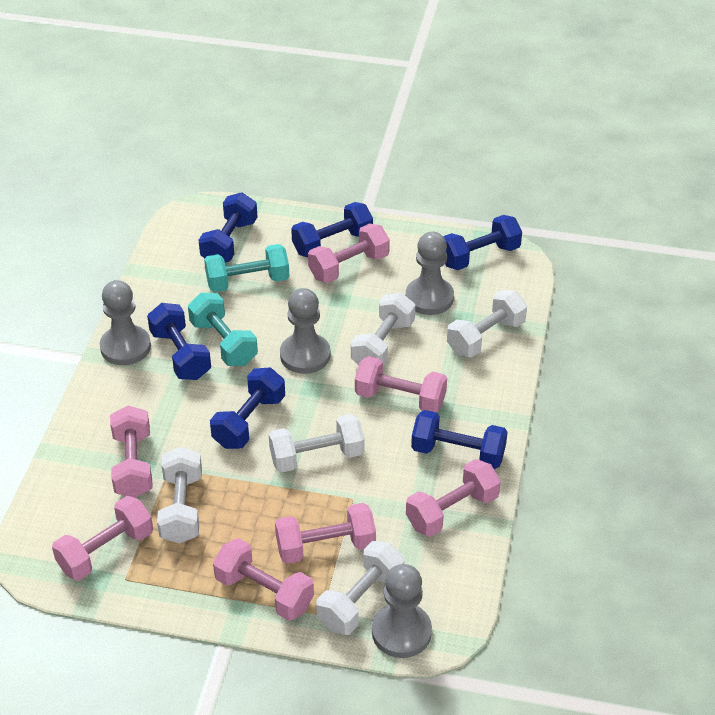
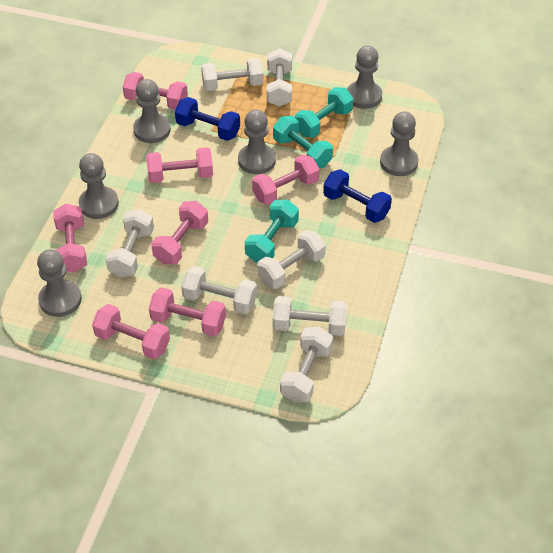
blue dumbbell: [147,303,211,380] [199,192,257,262] [210,367,285,449] [291,202,373,257] [411,410,508,469] [443,215,522,270] = 6 -> [175,97,240,141] [323,169,392,223] = 2
grey pawn: [100,280,151,365] [280,288,330,374] [372,564,432,658] [406,231,454,315] = 4 -> [37,249,82,317] [79,153,119,219] [133,79,171,143] [238,110,276,174] [347,45,382,109] [380,111,419,176] = 6
turquoise dumbbell: [188,293,258,366] [204,244,289,292] = 2 -> [245,199,299,263] [273,116,333,168] [295,87,353,138] = 3
white dumbbell: [157,447,202,544] [269,414,365,473] [316,541,405,635] [351,293,415,367] [447,290,527,358] = 5 -> [106,209,154,277] [181,266,257,314] [201,58,264,91] [257,230,326,289] [267,48,292,107] [273,296,347,336] [280,327,333,402] = 7

